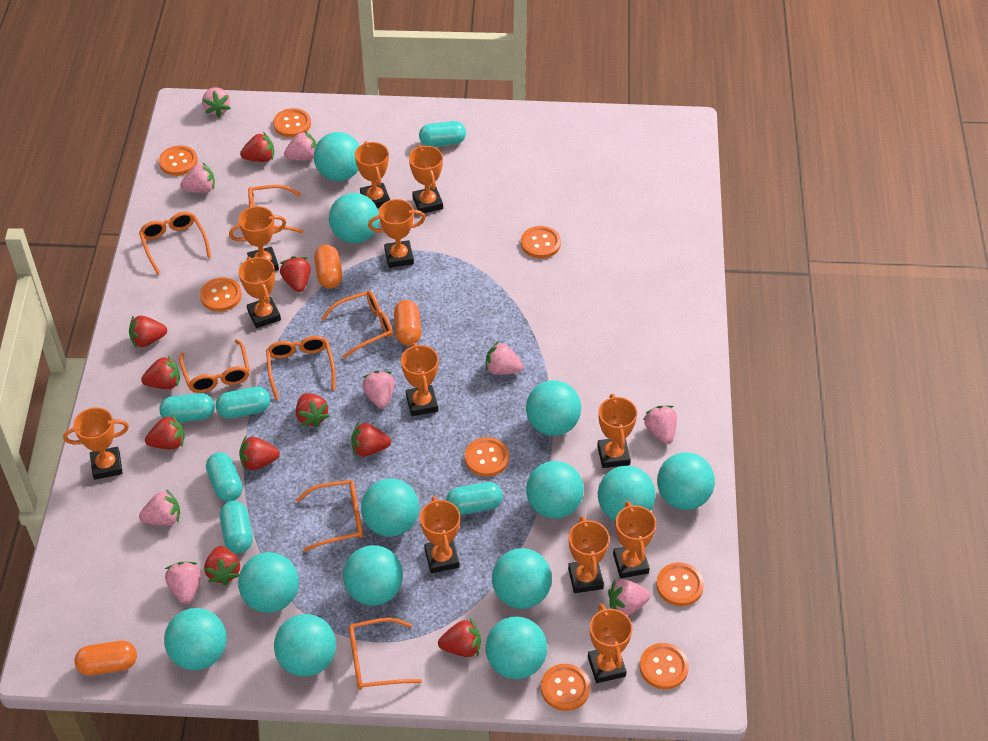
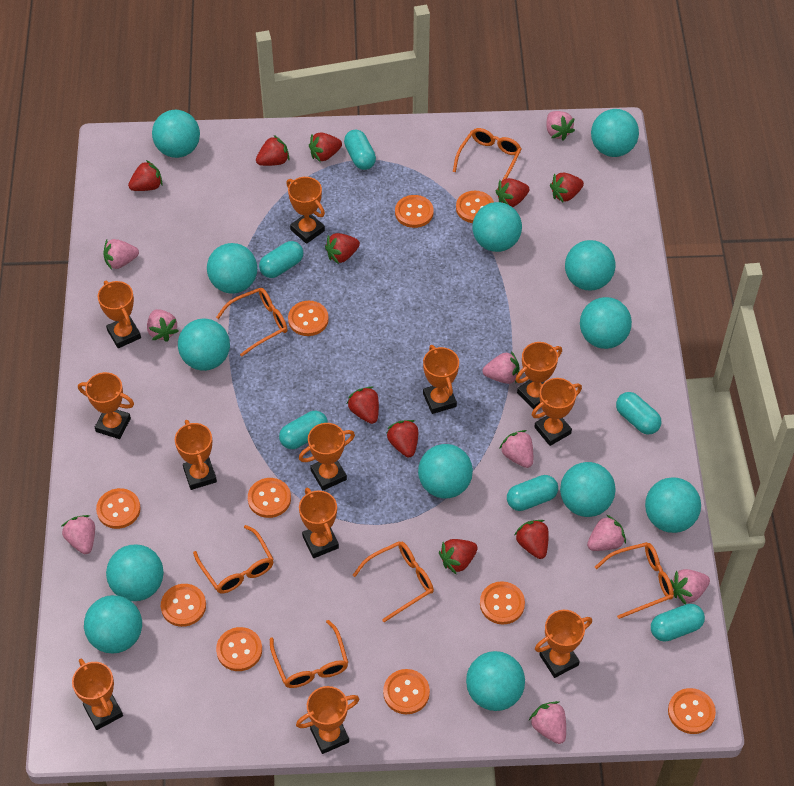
orange button: [159,145,198,176] [200,277,242,312] [273,108,311,137] [465,437,509,477] [521,226,561,259] [541,664,590,711] [639,643,689,689] [656,563,704,606] = 8 -> [96,488,141,529] [161,584,206,627] [216,627,262,671] [248,478,291,518] [288,301,329,336] [383,669,430,714] [395,195,434,228] [456,191,494,223] [480,581,525,624] [668,688,716,734] = 10
orange capsule: [74,641,137,676] [314,245,342,289] [394,300,421,346] = 3 -> none = 0
orange glasses: [139,212,211,275] [179,339,250,393] [248,185,304,233] [266,336,335,400] [296,480,363,552] [321,291,393,359] [349,617,422,690] = 7 -> [193,525,274,594] [216,288,288,357] [270,620,348,688] [353,541,434,622] [453,128,522,180] [595,542,674,619] = 6

